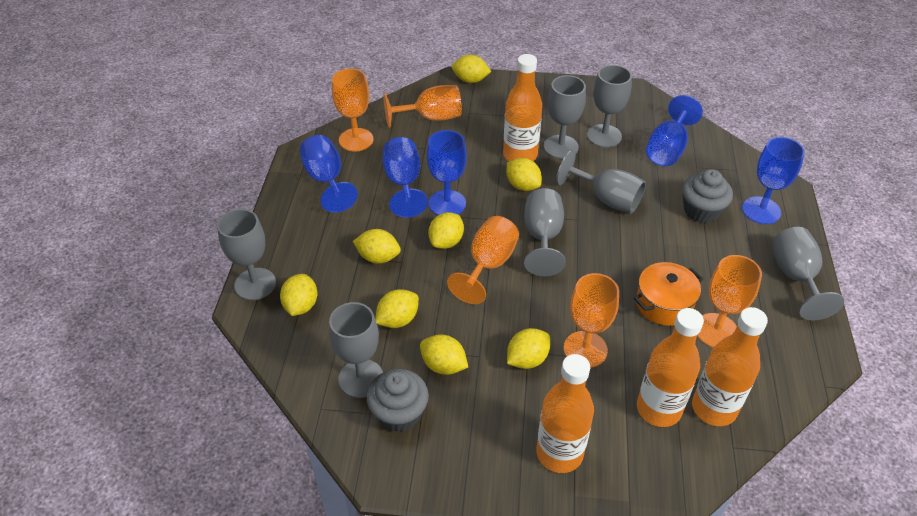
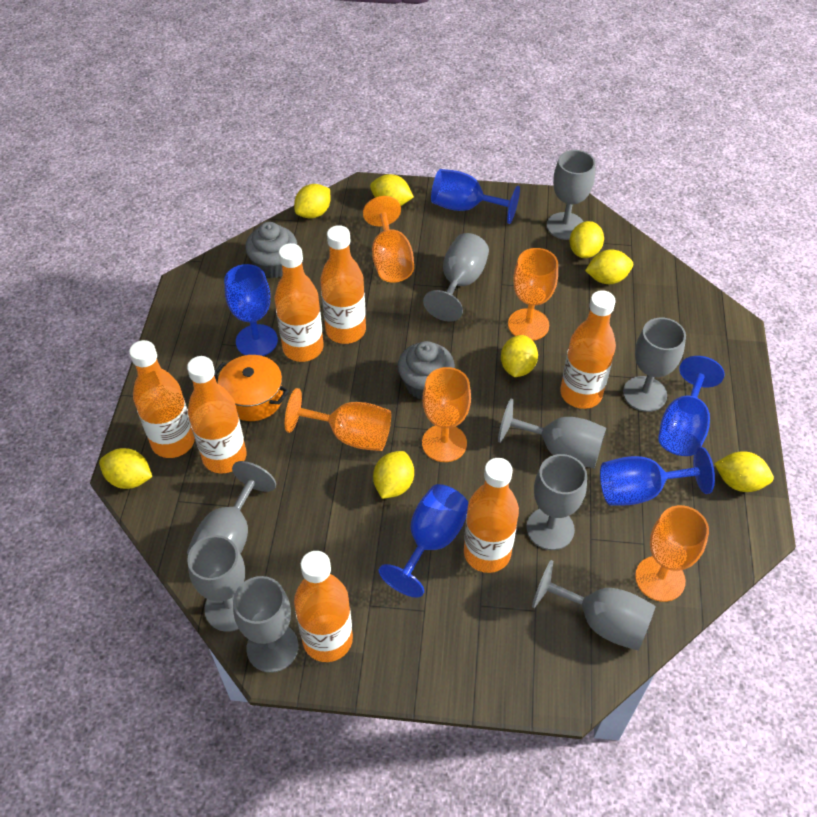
grey goblet: [217,209,276,300] [329,302,383,398] [524,188,566,276] [544,75,586,159] [556,150,646,213] [587,65,632,148] [772,227,844,321] = 7 -> [187,461,276,554] [187,535,245,632] [233,576,298,673] [423,233,489,322] [498,398,606,468] [526,454,587,550] [532,560,656,651] [547,150,595,240] [623,318,686,412] = 9
orange bottle: [503,54,542,161] [536,354,594,473] [637,308,704,427] [692,307,768,426] = 4 -> [129,340,195,458] [187,356,247,473] [275,243,324,362] [294,551,353,662] [320,225,366,344] [464,458,519,573] [560,290,616,409] = 7

